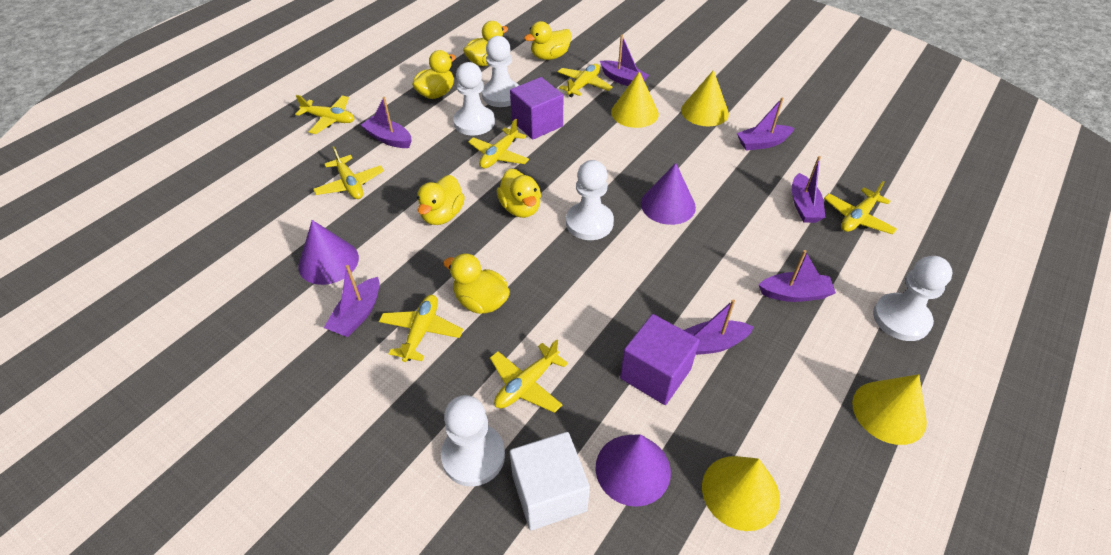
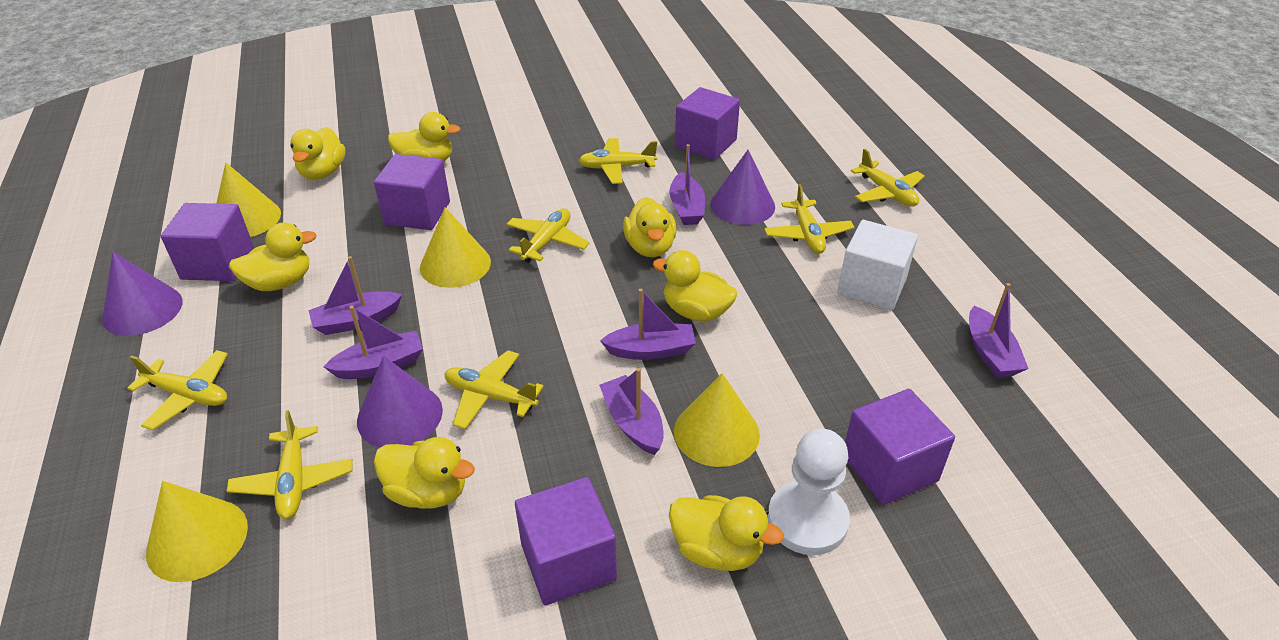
purple boat: [324,265,380,337] [361,97,412,148] [600,35,649,86] [684,299,754,355] [737,98,794,151] [759,250,836,302] [792,156,825,223] = 7 -> [309,256,402,335] [324,306,423,379] [599,368,664,455] [600,289,696,360] [670,144,705,225] [969,283,1029,378] = 6
purple cube: [510,77,563,140] [620,314,700,405] = 2 -> [161,203,254,281] [374,154,450,230] [515,477,617,606] [675,87,740,160] [845,389,955,505] = 5
white pawn: [441,395,505,487] [453,62,495,136] [482,36,519,107] [566,160,614,240] [873,256,953,341] = 5 -> [768,429,850,555] = 1
yellow duck: [412,50,456,99] [417,175,465,225] [443,253,510,314] [463,21,508,66] [497,169,541,218] [524,21,572,60] = 6 -> [229,223,317,291] [290,127,345,180] [374,437,475,509] [388,112,461,162] [623,197,677,257] [653,250,737,321] [669,495,784,571] = 7

